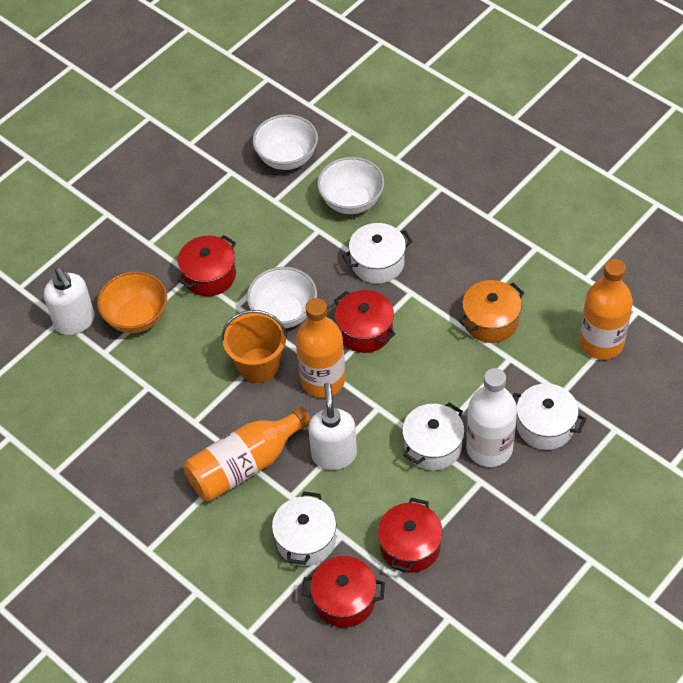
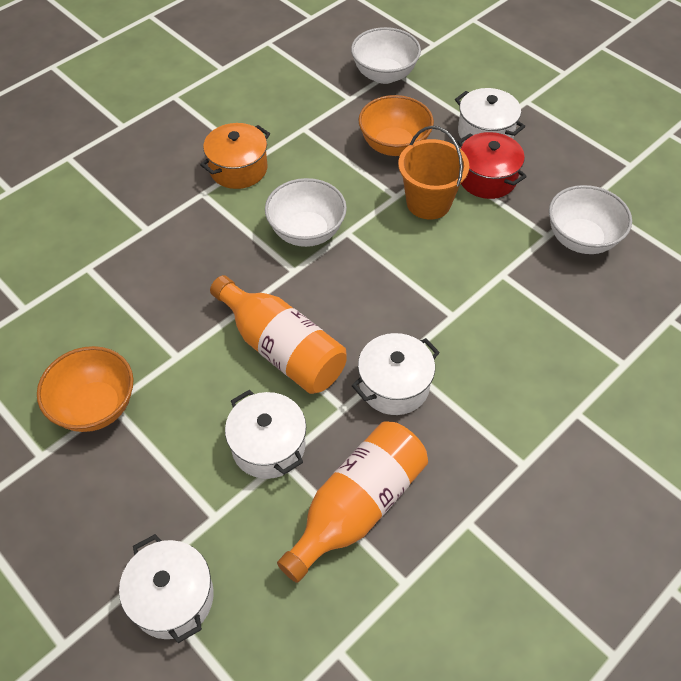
orange bottle: [184,407,311,502] [296,298,345,397] [579,259,633,360] = 3 -> [210,275,347,394] [277,422,428,583] = 2
orange bowl: [97,271,167,333] = 1 -> [37,346,133,432] [358,95,434,156] = 2
red pot: [177,235,236,296] [302,556,385,628] [334,290,395,353] [378,498,443,573] = 4 -> [457,132,527,199] = 1
white bottle: [466,368,517,467] = 1 -> none = 0
white soap dispenser: [44,267,95,335] [308,382,357,470] = 2 -> none = 0

